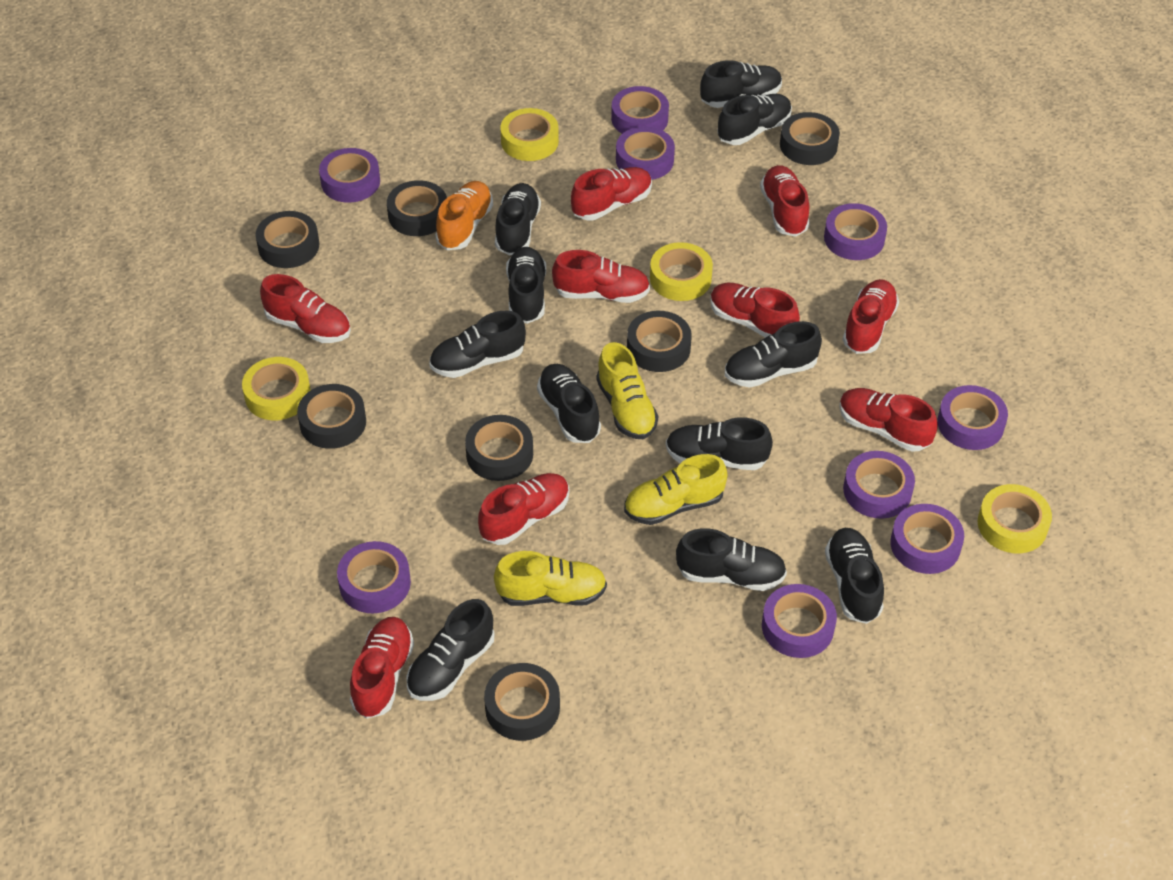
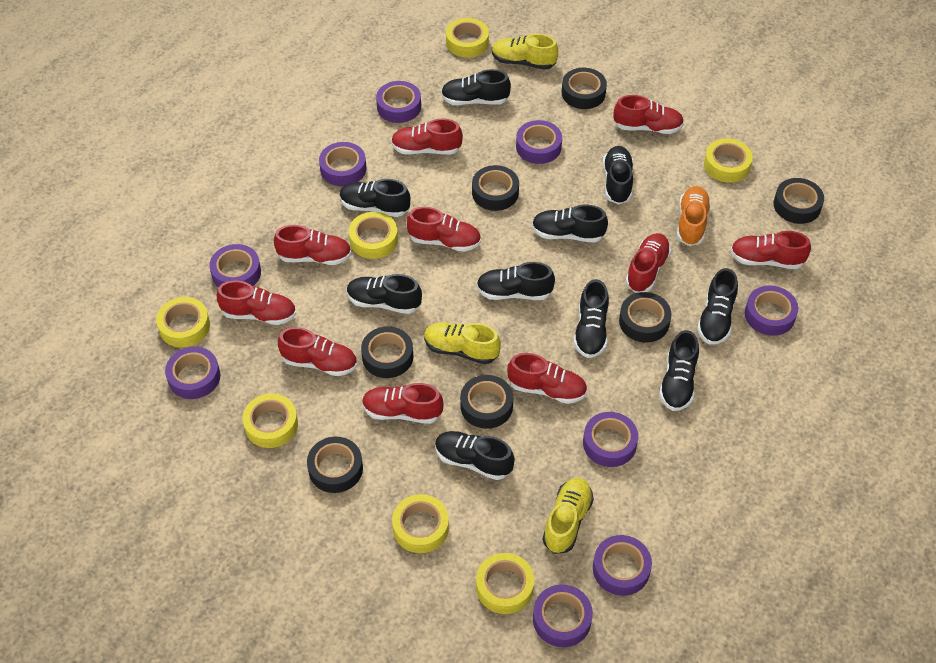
black shoe: [406,599,495,701] [429,311,526,378] [495,183,541,255] [506,247,546,324] [537,364,601,443] [666,417,773,470] [676,528,787,591] [700,60,782,108] [717,94,792,145] [725,321,822,388] [825,528,884,624] = 11 -> [340,179,410,217] [347,274,422,314] [435,431,515,480] [441,69,511,105] [476,262,555,300] [532,205,608,243] [574,279,609,358] [603,146,633,204] [659,330,699,411] [697,268,738,345] = 10
red shoe: [260,274,351,343] [350,617,414,719] [478,473,569,545] [552,250,650,303] [571,167,652,221] [710,283,800,338] [760,165,810,237] [839,388,938,452] [843,279,899,354] = 9 -> [217,281,296,325] [274,225,352,265] [278,327,357,376] [362,383,444,424] [391,118,463,155] [407,207,481,252] [508,353,587,404] [614,95,684,134] [626,233,671,293] [730,231,811,269] = 10
yellow tape: [242,357,311,420] [500,108,559,161] [650,242,713,301] [978,484,1052,553] = 4 -> [156,297,210,347] [242,393,298,448] [349,212,398,259] [392,494,449,553] [446,18,489,57] [476,553,534,614] [704,138,753,183] = 7

